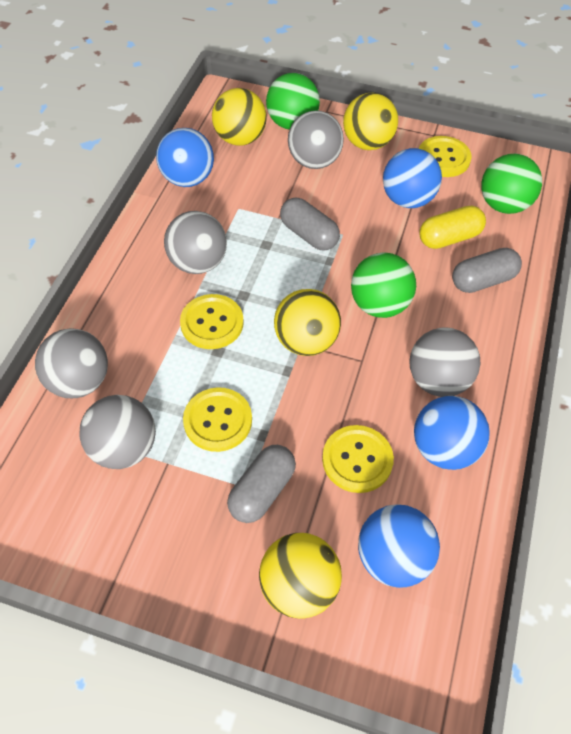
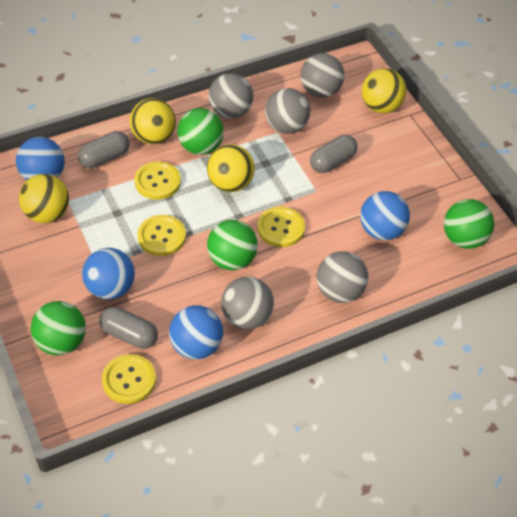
green ball: [266,73,320,130] [351,252,416,318] [481,154,542,214] = 3 -> [31,301,86,355] [177,108,224,155] [207,220,258,270] [444,199,494,249] = 4
yellow capsule: [419,206,486,249] = 1 -> none = 0

